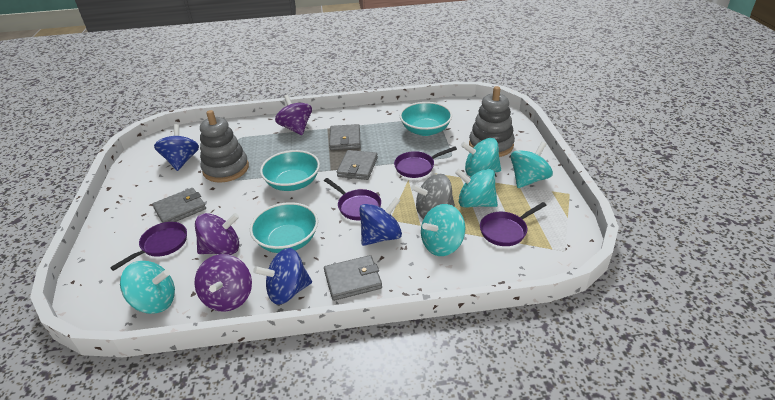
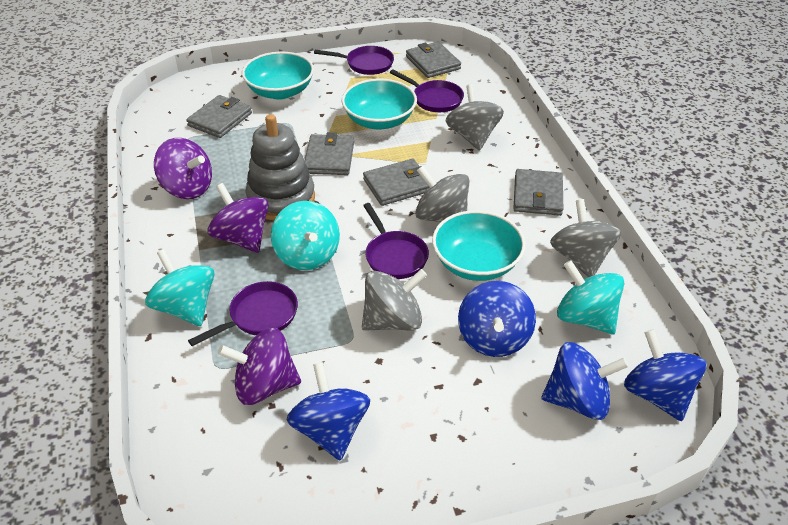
blue spinning top: [154,124,199,171] [253,248,312,305] [359,197,402,246] = 3 -> [287,362,370,461] [458,281,536,357] [541,342,629,420] [624,329,707,421] = 4
grey spinning top: [411,174,455,219] = 1 -> [362,269,427,331] [415,166,469,222] [446,84,504,151] [550,199,621,277] = 4
grey stacking toy: [200,110,249,183] [469,86,515,157] = 2 -> [246,114,315,220] = 1
grey wallet: [152,188,206,223] [324,255,382,301] [329,124,360,150] [337,150,378,180] = 4 -> [186,95,252,138] [305,132,354,175] [363,159,430,206] [406,42,461,78] [513,169,563,216] = 5
turquoise spinning top: [120,261,175,314] [421,204,466,256] [455,169,498,208] [461,138,501,176] [511,142,553,188] = 5 -> [145,249,215,326] [271,201,340,270] [557,260,624,334] = 3

